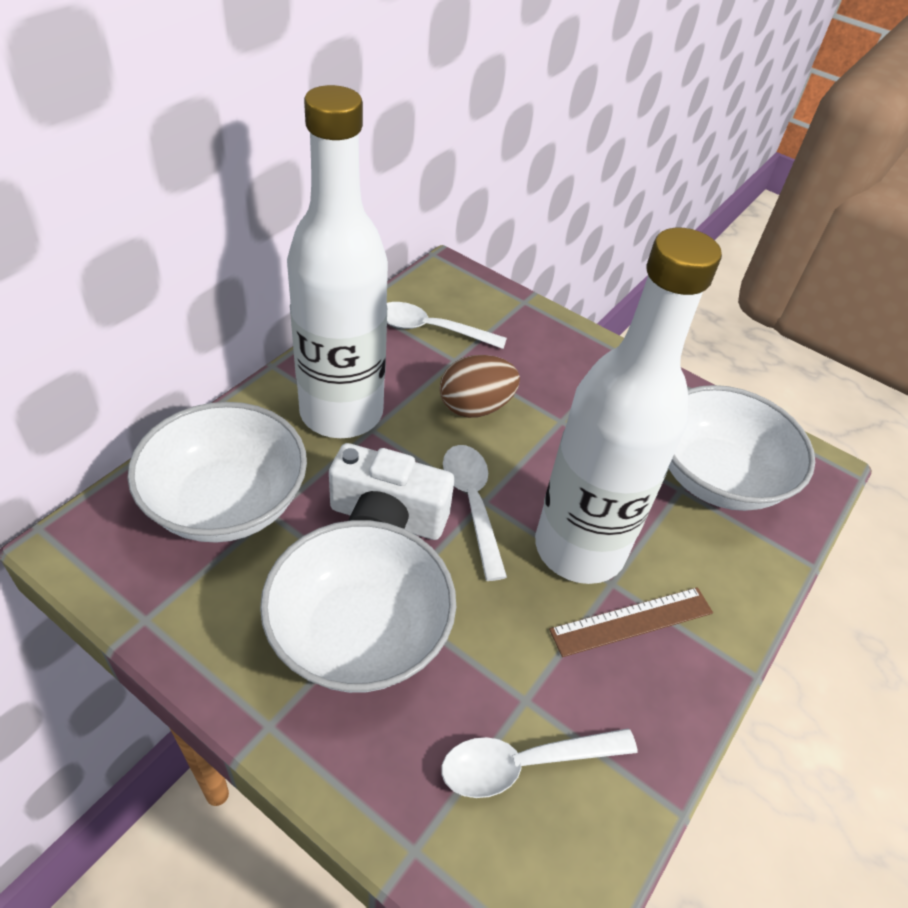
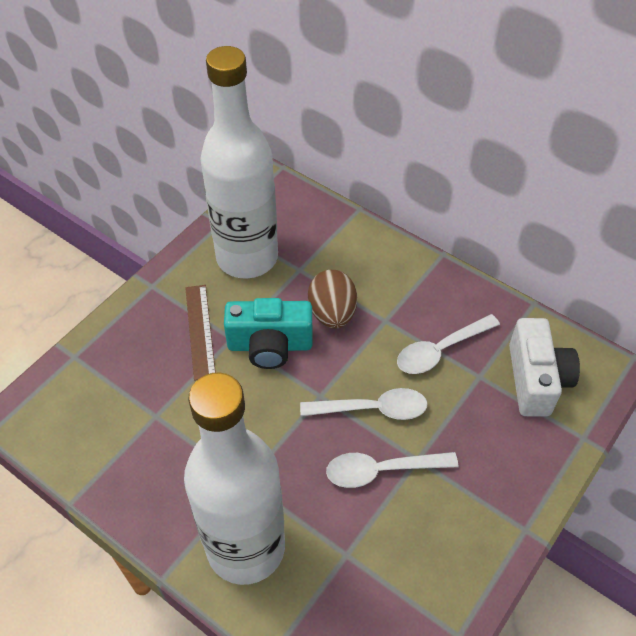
turquoise camera: none = 0 -> [224,298,313,369] = 1
white bowl: [127,402,307,543] [260,520,456,693] [669,385,815,511] = 3 -> none = 0

